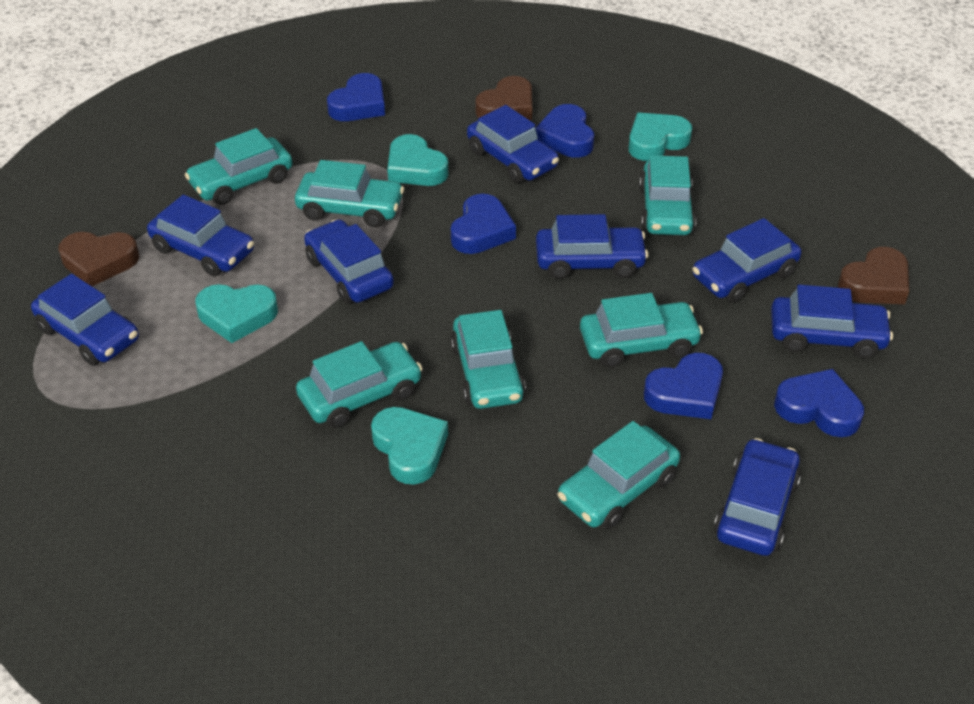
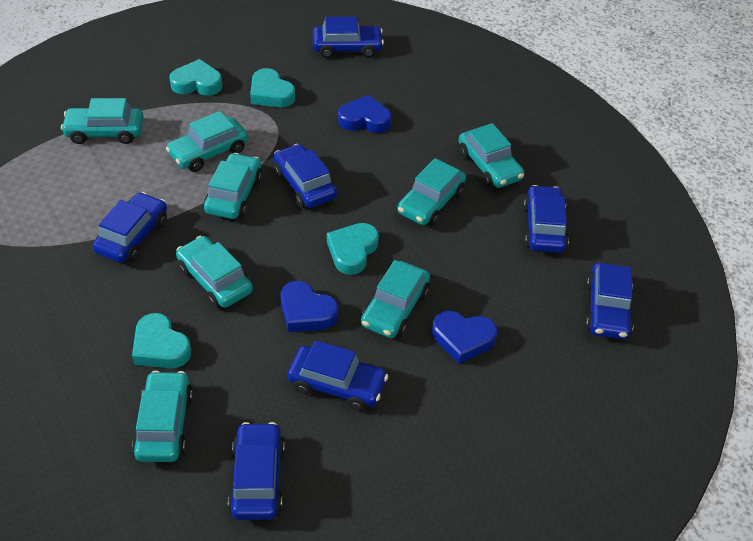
blue car: [31,274,139,366] [147,195,254,277] [304,219,394,304] [467,105,559,183] [536,214,648,279] [692,218,801,303] [714,438,801,556] [771,285,893,358] = 8 -> [93,192,167,263] [228,422,285,520] [273,144,337,208] [287,340,389,411] [312,16,384,58] [523,185,569,253] [585,263,634,339] = 7
blue heart: [327,73,385,121] [451,194,516,254] [535,104,594,158] [644,353,723,419] [774,369,864,437] = 5 -> [281,281,338,332] [338,95,391,133] [432,311,498,364] = 3
brown heart: [58,232,139,286] [476,76,532,120] [838,247,909,304] = 3 -> none = 0
turquoise car: [185,128,293,205] [295,160,404,228] [296,341,423,428] [450,310,526,409] [558,421,680,530] [580,293,703,367] [639,155,696,235] = 7 -> [61,98,144,144] [132,371,193,462] [166,111,248,172] [176,236,253,308] [204,153,262,219] [361,260,430,338] [397,158,466,226] [459,123,524,188] = 8

